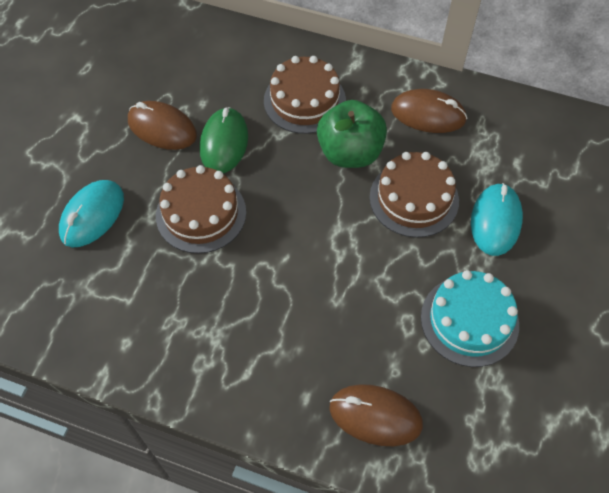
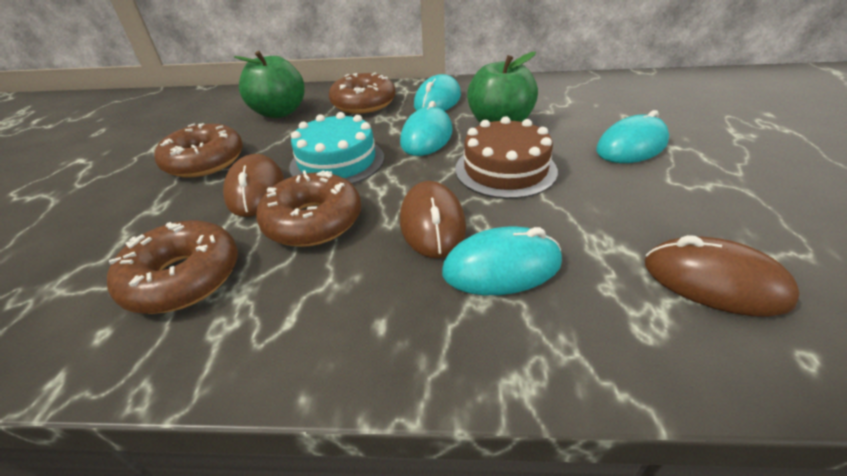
brown cake: [156,165,246,254] [264,56,346,134] [370,152,459,238] = 3 -> [455,116,558,199] = 1
brown donut: none = 0 -> [107,220,238,314] [154,123,243,178] [256,170,361,247] [329,73,395,114] = 4
green apple: [317,100,387,168] = 1 -> [234,51,305,118] [467,52,538,123] = 2
green mouse: [200,107,248,173] = 1 -> none = 0
turquoise mouse: [59,180,124,247] [471,183,523,256] = 2 -> [400,101,452,156] [414,74,461,111] [442,226,562,295] [596,110,669,163] = 4

